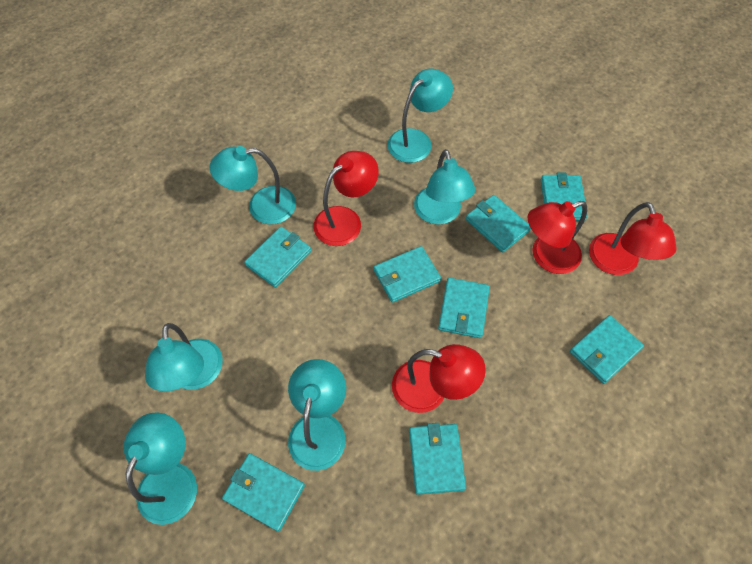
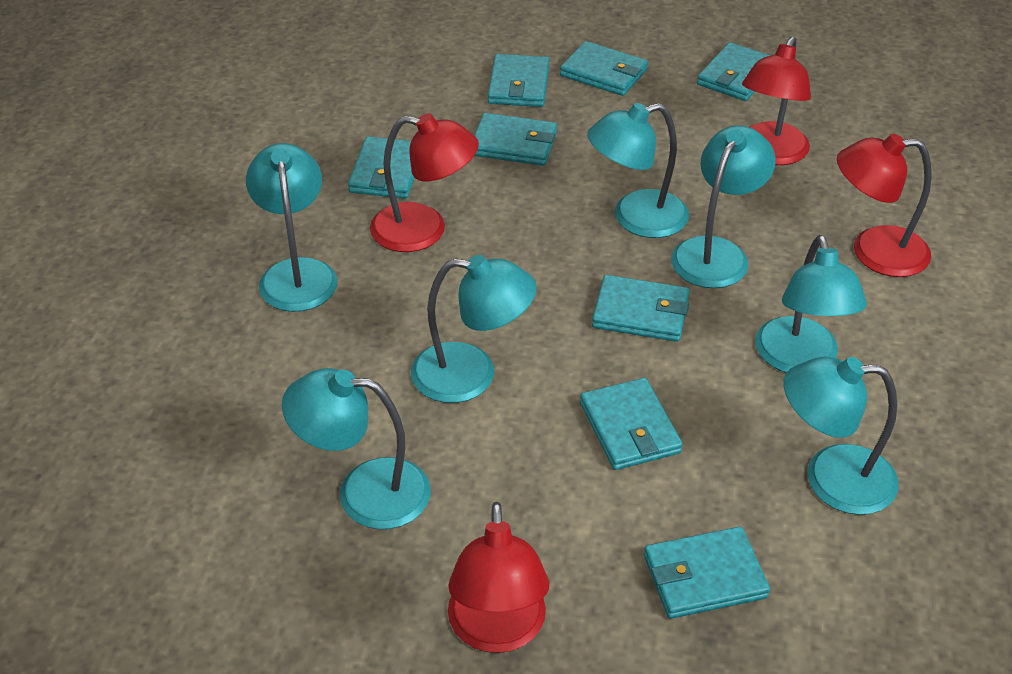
turquoise lamp: [124,412,197,525] [145,323,223,391] [209,146,296,224] [288,359,346,471] [387,68,453,163] [414,149,475,225] = 6 -> [246,143,337,312] [282,368,431,529] [411,255,536,403] [587,103,689,238] [671,125,776,288] [755,235,867,373] [784,356,899,515] = 7

